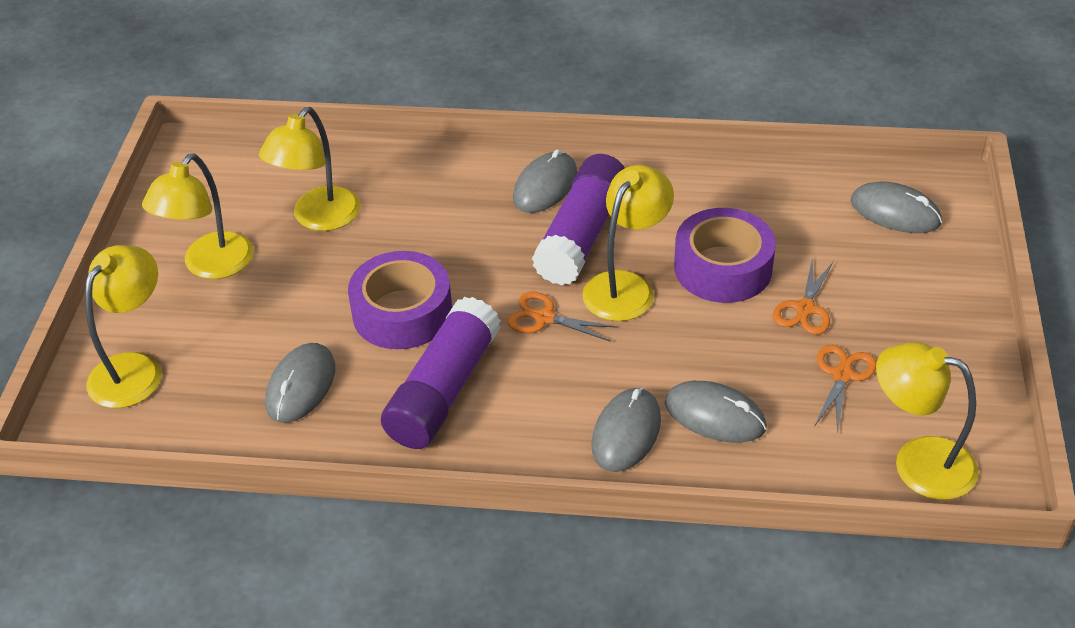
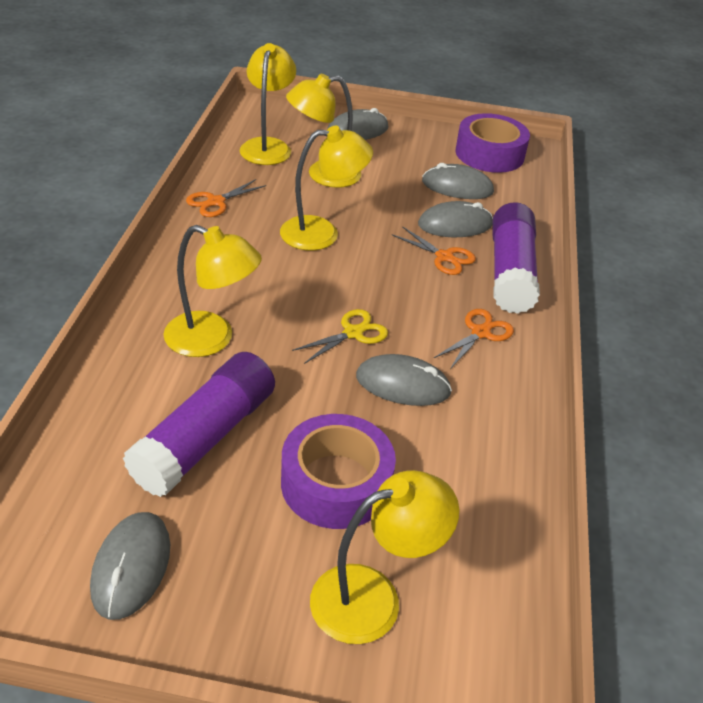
yellow scissors: none = 0 -> [292,309,388,364] = 1

